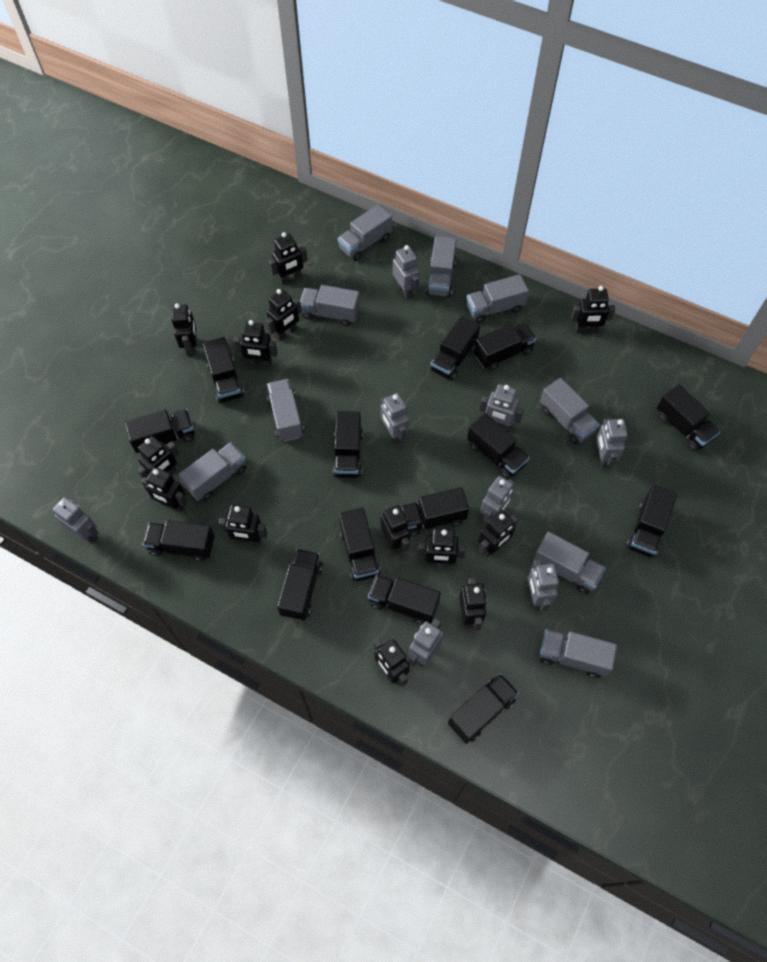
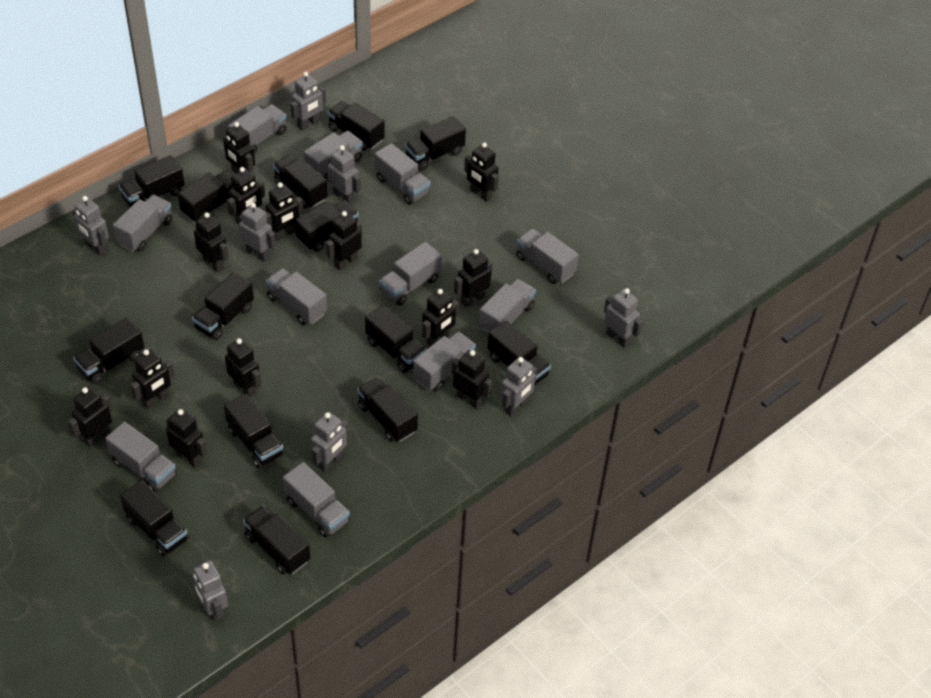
grey truck: [178,442,247,501] [267,379,304,442] [300,285,360,326] [337,204,392,261] [426,236,456,297] [466,274,529,323] [533,532,606,594] [539,629,617,678] [540,378,600,444] = 9 -> [105,422,176,492] [113,195,172,252] [228,104,287,154] [265,268,327,325] [283,462,350,537] [304,131,363,181] [374,143,431,205] [379,242,442,305] [413,331,476,391] [479,279,536,333] [516,228,579,284] = 11

